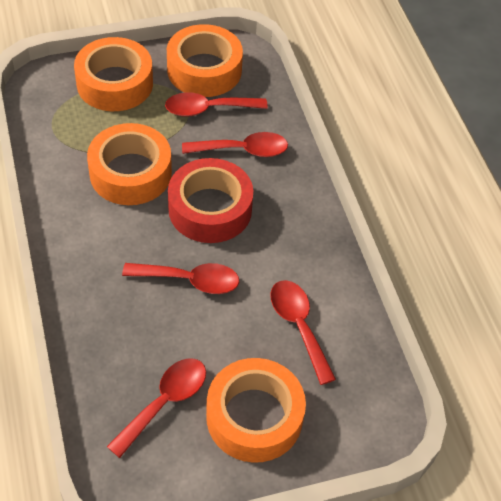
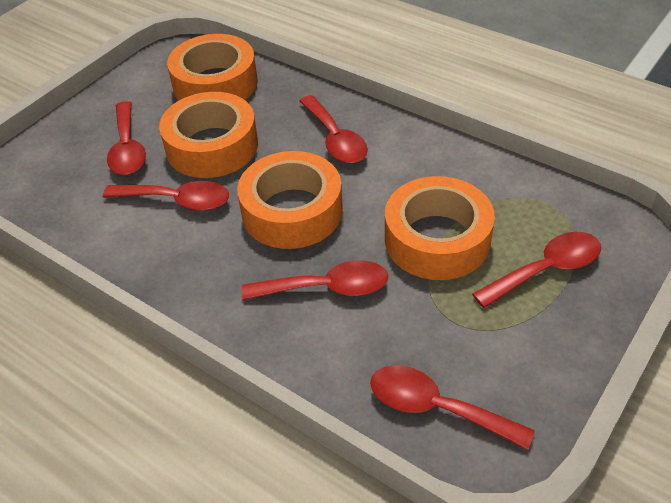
red spoon: [107,358,206,458] [122,263,239,294] [165,92,268,117] [182,132,288,157] [270,280,336,385] = 5 -> [103,181,229,211] [107,101,146,175] [242,260,388,300] [299,95,368,164] [370,365,535,450] [472,232,601,308] = 6
red tape: [168,158,253,243] = 1 -> none = 0

